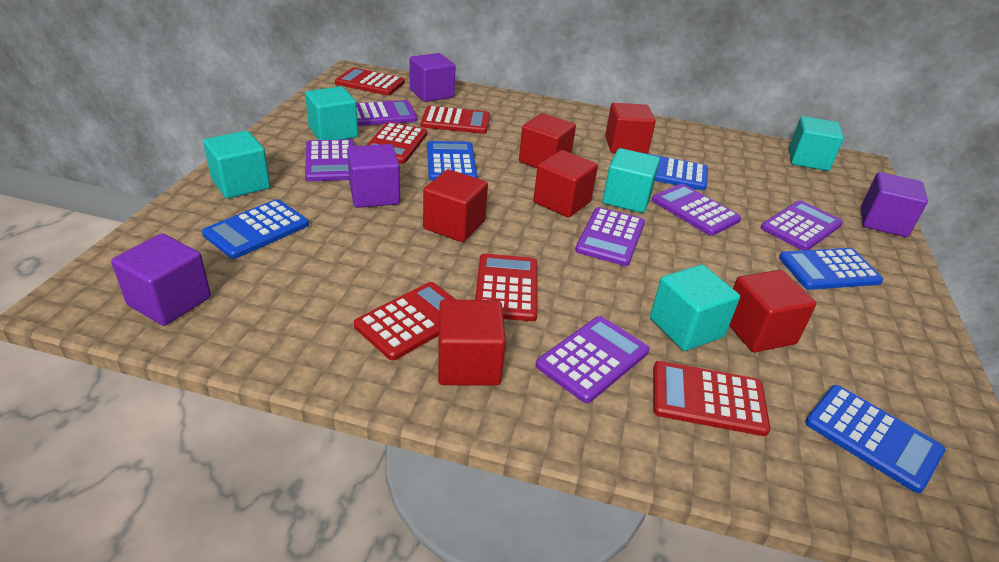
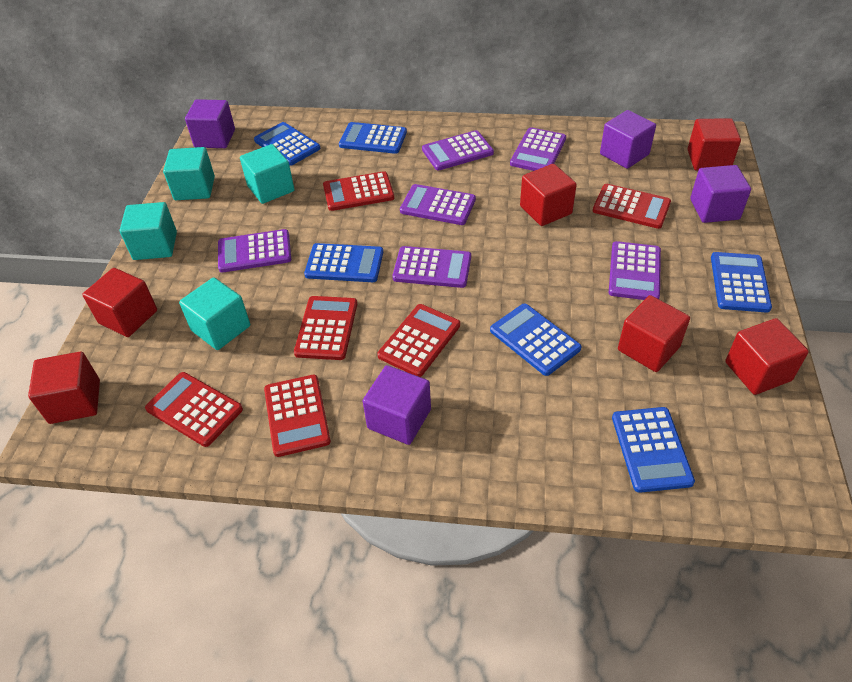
blue calculator: [202,199,309,259] [427,141,477,181] [644,153,708,190] [779,248,883,290] [805,385,945,493] = 5 -> [254,122,320,166] [304,243,383,282] [339,122,407,154] [490,304,582,376] [612,407,695,493] [711,252,772,313] = 6
turquoise cube: [203,131,270,199] [305,86,358,140] [602,148,660,213] [650,265,740,351] [789,116,844,171] = 5 -> [120,202,177,260] [163,147,215,200] [179,277,250,350] [240,144,294,204] = 4

